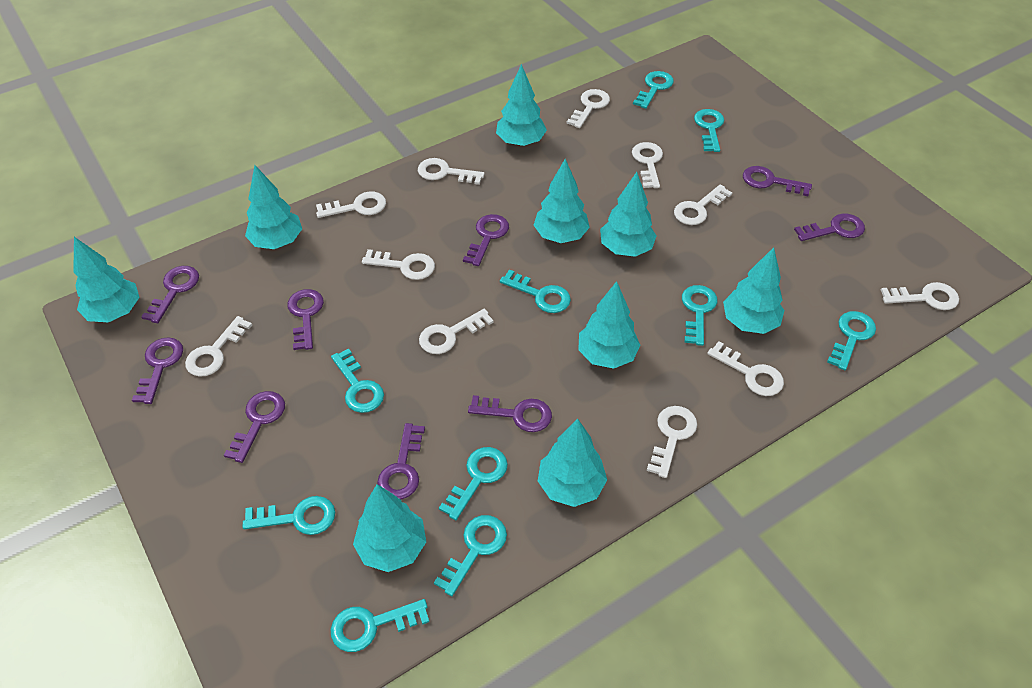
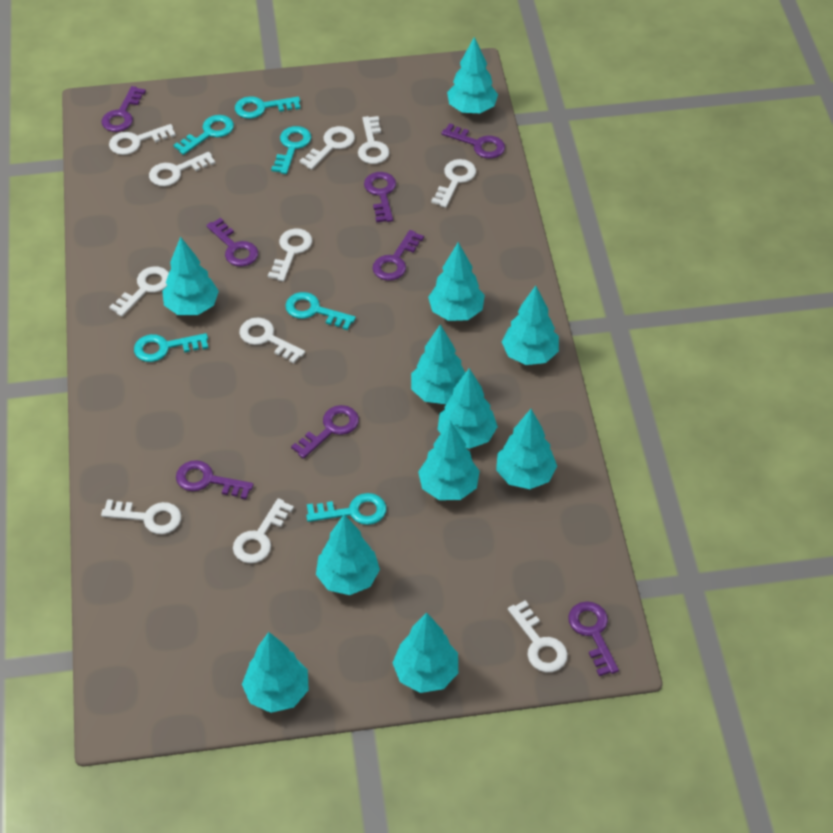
purple key: [132,337,183,404] [141,266,199,323] [224,391,285,463] [287,289,324,350] [377,423,425,499] [463,214,509,266] [468,395,552,432] [743,166,812,196] [794,214,865,241] = 9 -> [102,86,146,132] [176,460,254,499] [206,218,258,267] [291,405,359,459] [364,172,396,223] [372,230,424,281] [441,123,505,159] [568,601,619,676] = 8
turquoise key: [243,496,335,535] [331,348,384,413] [331,599,429,652] [434,515,507,596] [439,447,508,520] [500,269,571,313] [633,71,674,109] [682,285,717,346] [694,109,724,152] [827,311,876,370] = 10 -> [134,333,208,362] [174,115,234,155] [235,96,300,119] [271,126,311,174] [285,292,356,330] [306,493,386,525] = 6
turquoise tree: [73,237,140,322] [245,165,302,249] [353,484,426,572] [496,64,547,146] [534,159,590,243] [538,418,607,507] [578,281,640,369] [600,172,657,257] [723,247,785,334] = 9 -> [162,237,219,315] [242,632,309,713] [316,515,380,595] [393,612,458,693] [411,324,465,404] [418,421,480,500] [428,242,485,321] [437,368,498,449] [447,37,498,113] [496,409,557,489] [502,286,559,365] = 11

